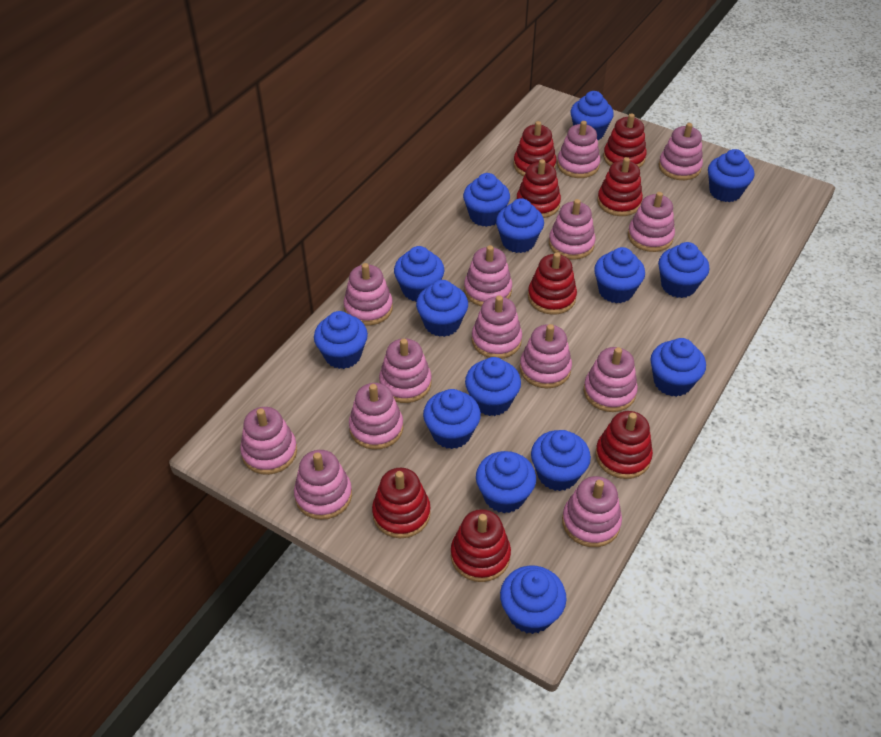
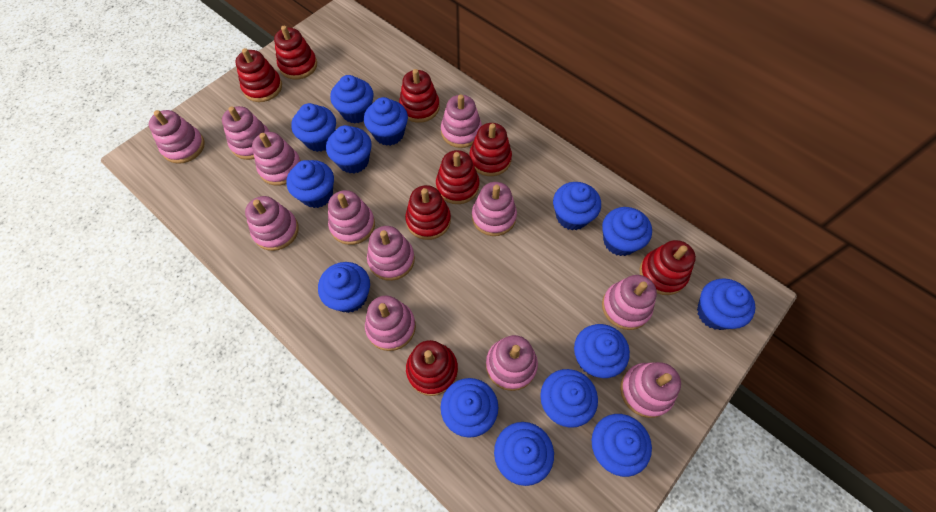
blue cupcake: [314,311,368,369] [394,246,444,301] [416,280,468,337] [423,389,481,449] [463,173,510,227] [465,357,521,416] [476,451,536,513] [496,198,544,253] [500,566,567,634] [531,430,591,491] [570,91,614,140] [594,247,645,303] [650,338,706,397] [658,242,709,298] [708,149,754,202] = 15 -> [286,160,334,208] [291,103,336,152] [318,262,370,313] [326,125,372,173] [330,75,374,124] [364,97,408,146] [441,378,498,438] [494,422,554,486] [540,369,598,428] [553,182,601,230] [574,324,630,378] [592,414,652,477] [602,207,652,256] [697,278,756,330] = 14
pink stacking toy: [240,407,297,475] [294,450,352,520] [344,263,393,325] [349,383,403,450] [379,338,431,403] [464,245,512,306] [472,295,522,359] [520,324,572,388] [549,199,595,260] [557,121,600,178] [562,476,622,547] [584,347,638,412] [628,192,675,252] [659,123,703,180] = 14 -> [149,110,205,164] [222,106,269,160] [245,196,299,251] [252,132,301,186] [328,190,375,245] [365,296,416,351] [367,226,415,281] [441,94,482,148] [472,182,517,236] [486,335,538,391] [602,275,657,330] [620,362,681,418] = 12

